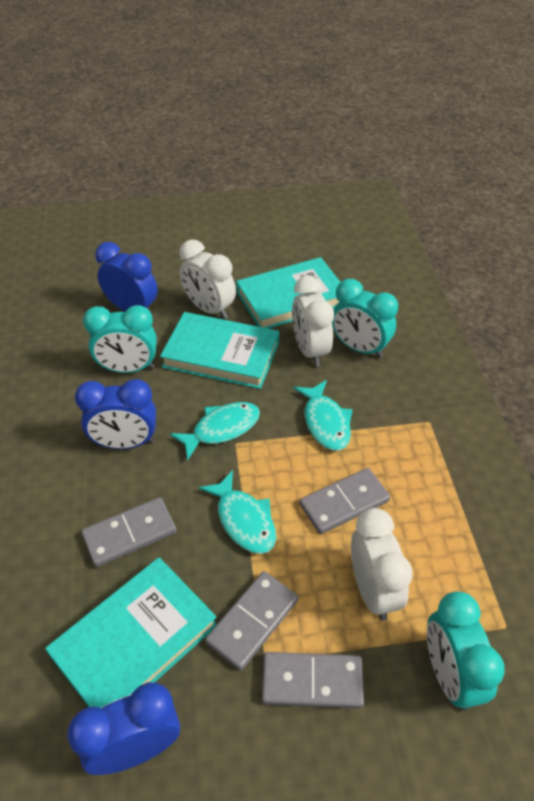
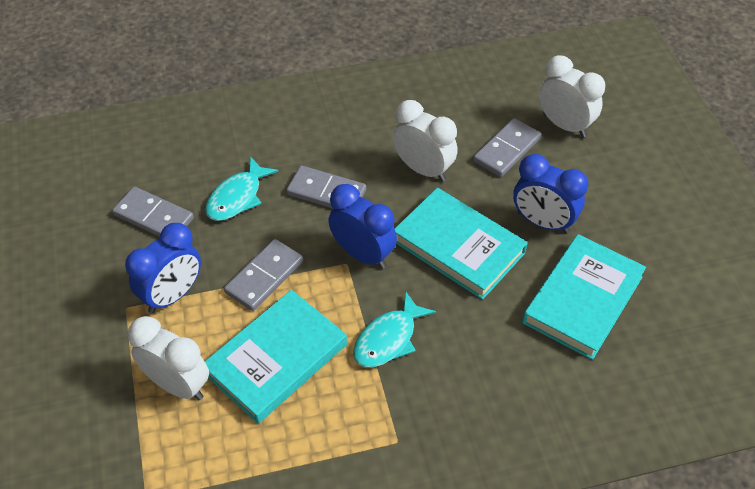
turquoise clock: [83,305,157,373] [332,279,398,358] [427,592,505,711] = 3 -> none = 0
turquoise fish: [170,402,260,461] [199,470,276,554] [293,380,353,451] = 3 -> [205,156,279,221] [353,291,436,368] = 2

